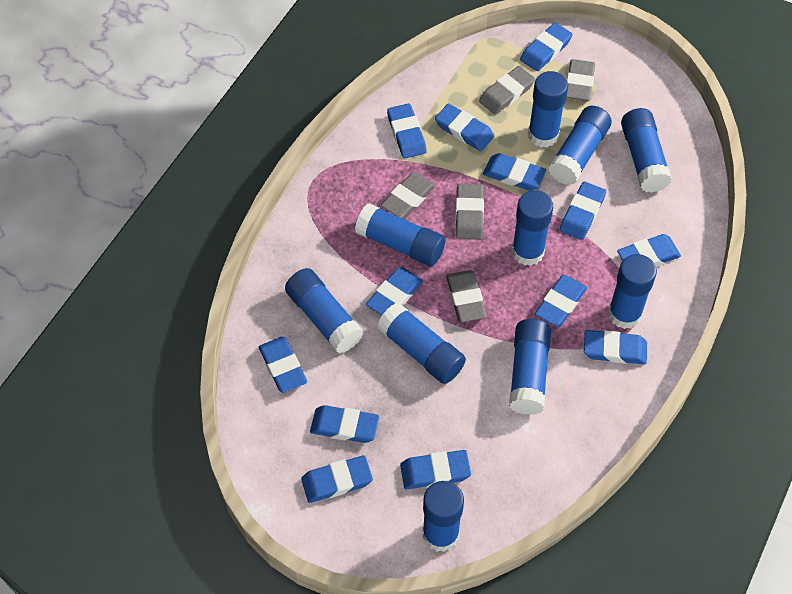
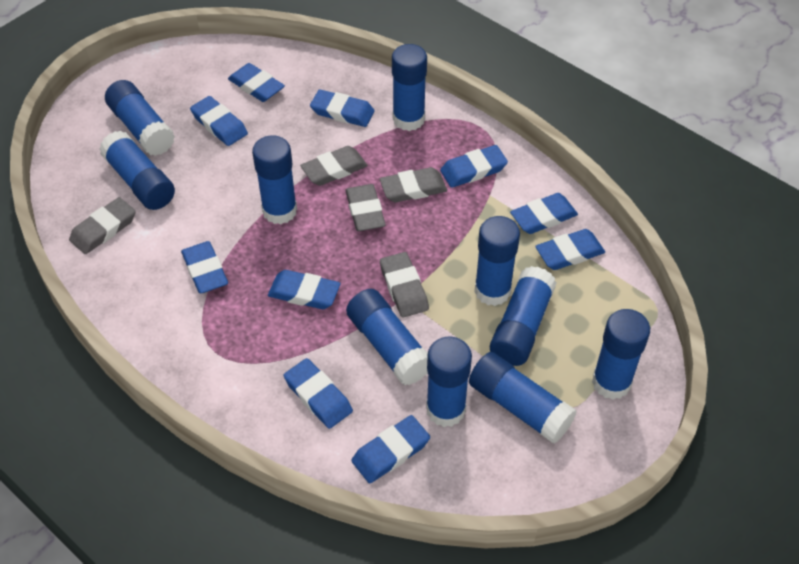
blue eraser: [259,336,307,393] [301,455,373,503] [310,405,379,443] [366,267,423,316] [387,103,427,158] [400,450,471,489] [435,103,494,151] [483,153,546,191] [520,23,573,71] [535,275,587,327] [560,182,606,240] [584,330,647,365] [617,234,681,267] = 13 -> [181,241,228,293] [190,96,248,146] [228,63,285,102] [268,270,340,309] [284,358,353,429] [310,89,375,127] [352,415,430,483] [440,145,508,188] [510,193,578,234] [535,229,605,270] = 10

